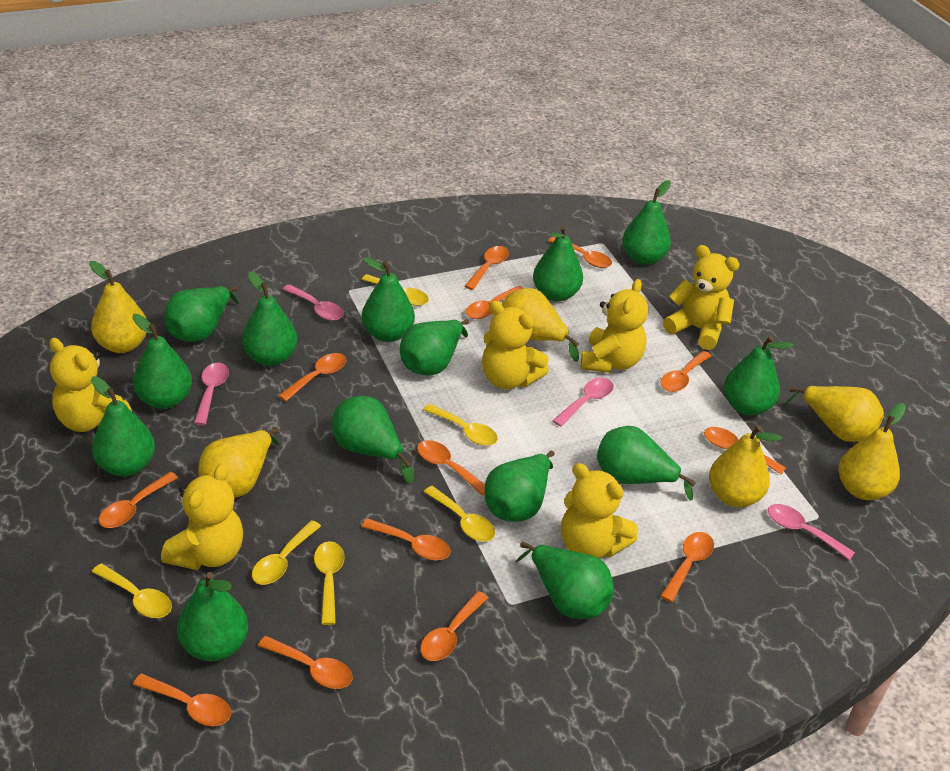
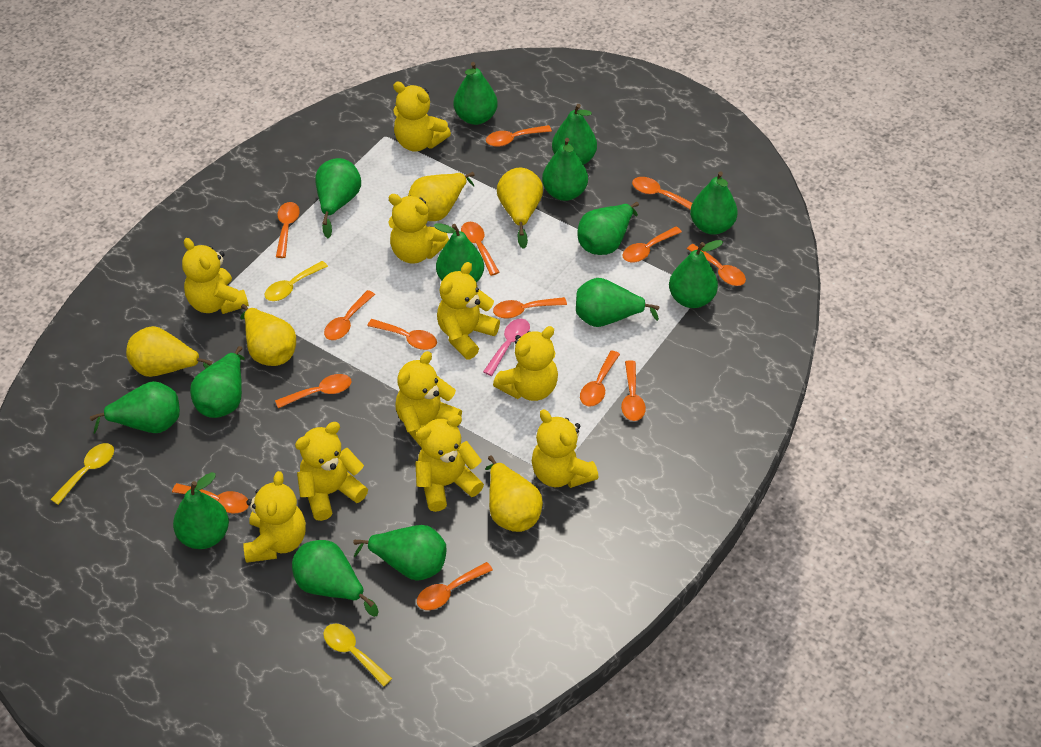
orange spoon: [99,472,178,528] [133,674,231,726] [258,636,353,689] [278,353,346,402] [361,518,451,560] [417,440,485,496] [420,591,488,661] [464,246,509,290] [466,286,524,319] [548,237,612,268] [660,351,712,392] [660,532,714,602] [704,427,786,474] = 13 -> [172,483,249,513] [275,374,351,408] [276,202,300,258] [324,290,375,340] [367,319,437,350] [417,562,493,610] [461,222,500,276] [486,125,552,147] [493,297,567,319] [580,350,620,407] [621,360,646,421] [623,226,682,263] [632,177,692,210] [687,244,746,286] = 14
pink spoon: [194,363,229,425] [283,284,344,321] [552,378,614,427] [768,504,855,560] = 4 -> [483,319,530,376] = 1
yellow pear: [89,261,147,353] [198,427,280,498] [502,288,579,362] [709,425,782,507] [783,386,884,442] [839,403,906,500] = 6 -> [126,326,213,377] [240,304,296,366] [408,172,474,221] [485,456,543,532] [497,168,543,249] = 5
yellow spoon: [92,563,172,618] [252,520,321,585] [314,541,345,625] [362,274,429,306] [423,403,498,446] [424,486,495,542] = 6 -> [50,443,114,505] [265,261,328,301] [323,624,392,687] = 3
yellow teddy bear: [49,338,132,432] [161,464,243,570] [482,301,549,389] [561,463,638,558] [580,279,648,373] [663,245,740,350] = 6 -> [182,238,249,314] [243,471,306,563] [295,422,368,521] [388,194,449,264] [393,81,451,152] [396,351,462,448] [415,414,484,512] [437,262,500,359] [493,326,558,401] [532,409,599,488] = 10

